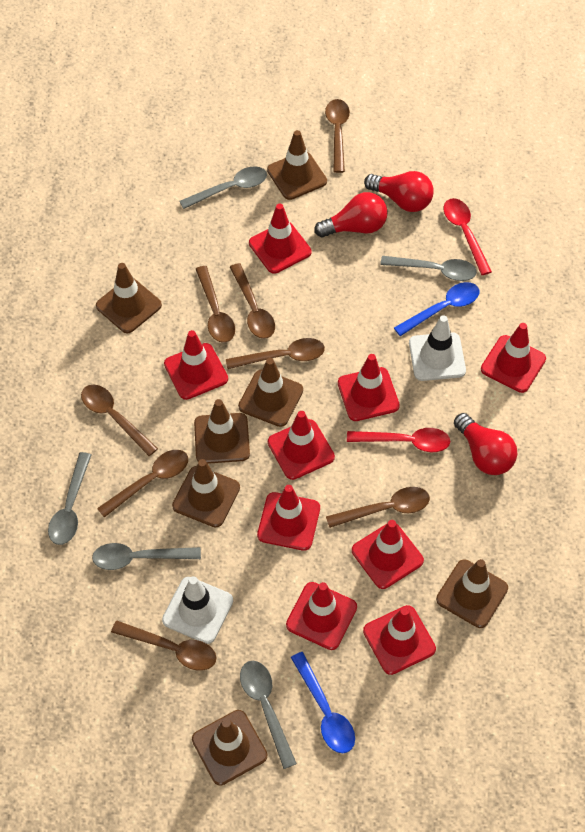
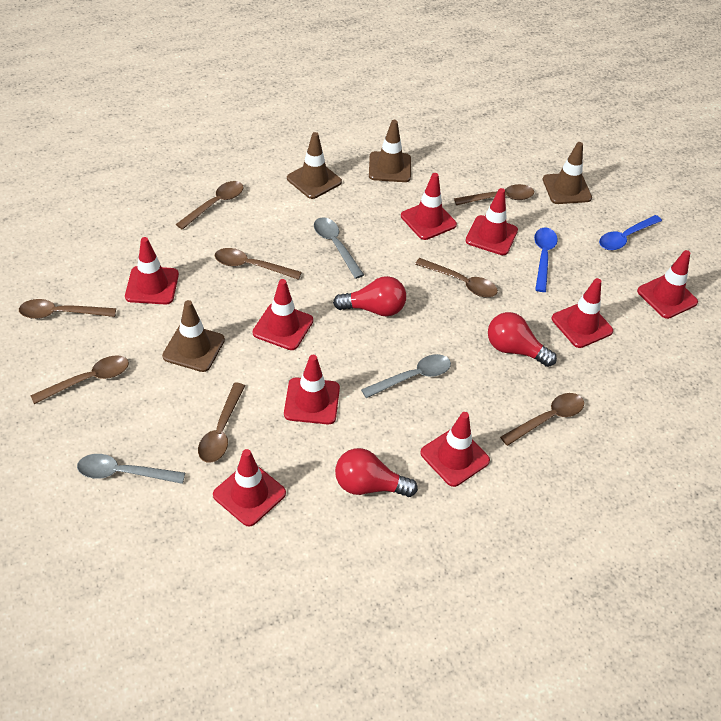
brown traffic cone: [96,263,162,333] [172,459,240,528] [192,710,267,786] [194,399,250,464] [238,358,303,427] [267,130,327,200] [436,559,508,628] = 7 -> [162,300,225,372] [287,132,342,199] [369,120,411,182] [543,142,592,204] = 4
grey spoon: [48,452,91,545] [92,543,201,570] [180,166,267,209] [240,661,297,769] [380,256,477,281] = 5 -> [77,454,185,484] [314,217,364,279] [361,354,451,398] = 3
red spoon: [347,428,450,452] [443,198,492,275] = 2 -> none = 0
white traffic cone: [162,576,233,644] [409,315,466,381] = 2 -> none = 0

